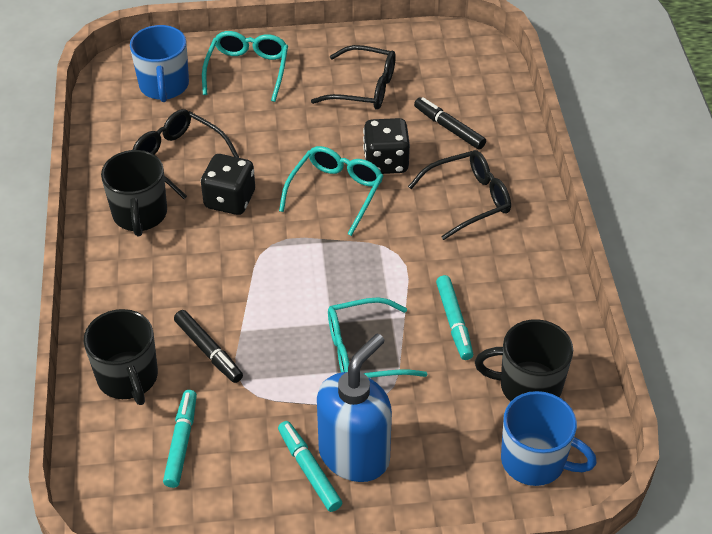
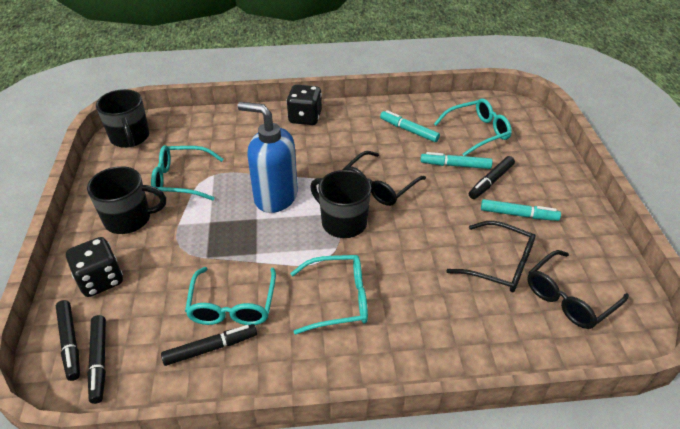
black marker: [174,310,243,383] [414,97,486,149] = 2 -> [56,300,80,381] [87,315,106,404] [161,324,257,366] [469,156,515,199] = 4
blue mug: [130,25,189,102] [501,391,597,486] = 2 -> none = 0
turquoise glasses: [202,31,288,102] [279,146,383,236] [328,297,427,378] = 3 -> [151,145,223,201] [185,267,276,325] [290,255,368,334] [434,98,512,156] = 4

